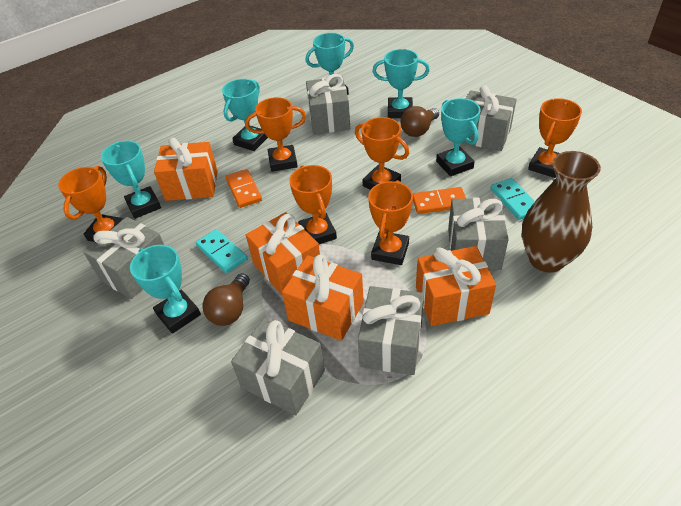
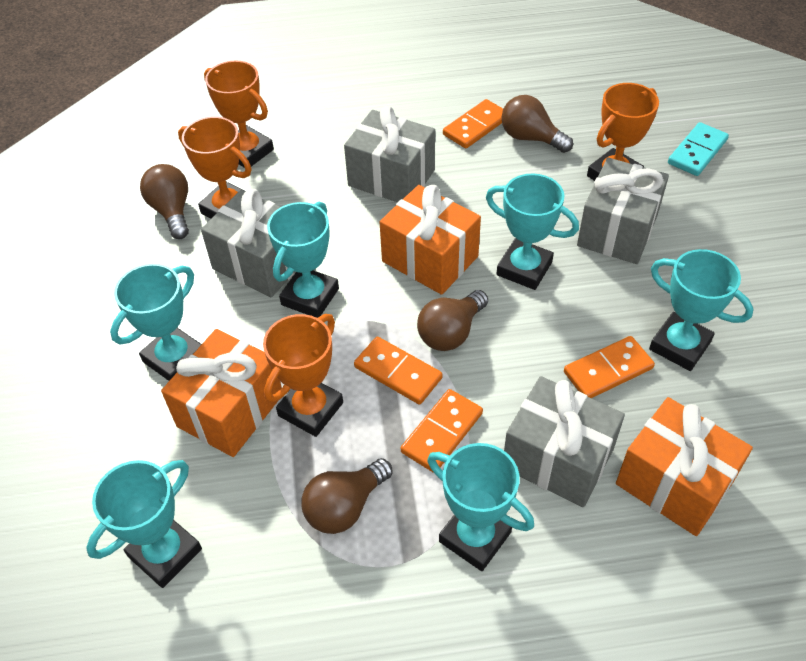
brown light bulb: [202,273,250,326] [400,106,439,137] = 2 -> [140,164,189,239] [302,458,393,534] [417,290,488,351] [502,95,573,153] = 4
brown vase: [522,151,601,273] = 1 -> none = 0
grey gift: [83,217,164,299] [231,318,325,415] [306,74,350,134] [358,286,424,375] [448,198,509,270] [463,85,517,151] = 6 -> [201,189,295,297] [344,106,435,202] [504,376,625,507] [577,158,669,264] = 4
orange domino: [226,169,262,208] [413,187,466,214] = 2 -> [354,337,443,404] [401,389,483,473] [443,99,503,149] [564,336,655,398] = 4
orange gift: [154,138,218,201] [246,212,320,295] [282,255,364,341] [416,246,496,326] = 4 -> [161,329,282,457] [380,185,481,295] [616,397,753,536] = 3
orange trophy: [58,166,124,242] [245,97,306,172] [289,165,337,244] [355,117,409,190] [368,180,413,265] [528,98,582,178] = 6 -> [178,116,252,218] [204,60,274,168] [263,314,343,437] [587,83,659,181] = 4
turquoise domino: [196,229,248,273] [491,178,535,220] = 2 -> [668,122,729,176] = 1

